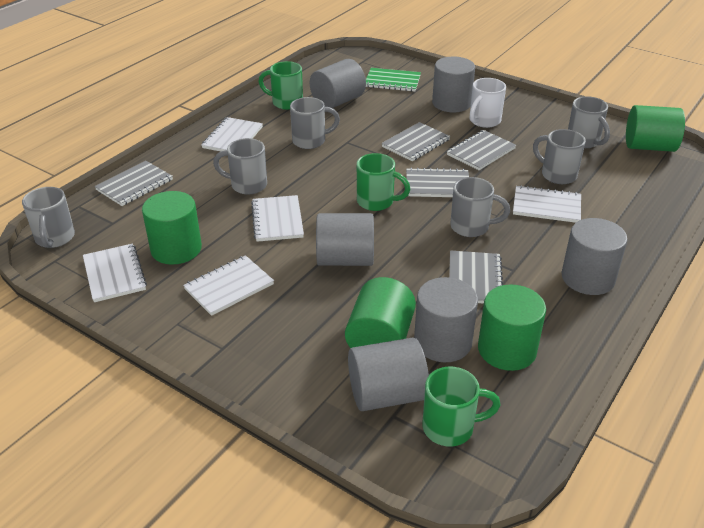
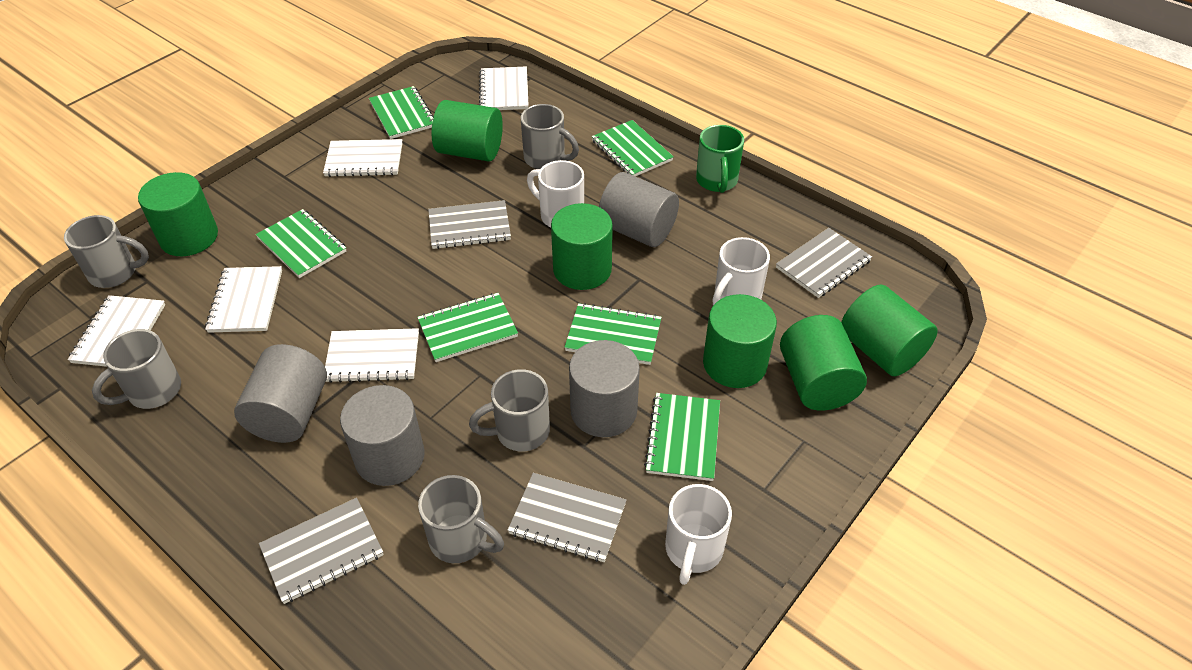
green cylinder: [142,191,202,265] [345,277,416,348] [478,285,546,371] [626,105,685,152] = 4 -> [138,172,218,256] [431,100,503,161] [551,203,613,290] [703,294,777,388] [780,315,867,411] [841,285,938,376] = 6
green mug: [258,61,303,110] [357,153,411,211] [422,367,500,447] = 3 -> [696,125,744,193] = 1
green notebook: [366,68,421,92] = 1 -> [256,209,346,278] [369,86,434,139] [417,293,518,362] [564,303,662,365] [592,120,674,176] [644,393,720,481] = 6
grey cylinder: [310,59,366,108] [316,213,374,266] [348,338,429,411] [414,277,478,362] [432,56,475,112] [562,218,628,295] = 6 -> [234,344,327,443] [340,385,425,486] [569,340,640,437] [599,172,679,247] = 4
grey mug: [22,187,75,248] [213,138,267,195] [290,97,340,149] [450,177,510,237] [533,129,586,184] [568,96,610,148] = 6 -> [64,215,149,288] [92,329,181,409] [418,475,504,563] [469,369,550,452] [521,104,579,169] = 5
grey notebook: [94,161,173,206] [381,122,450,161] [406,168,469,197] [447,130,516,170] [449,250,503,304] = 5 -> [259,498,384,604] [428,200,511,249] [507,473,627,562] [776,228,872,298] = 4
white mug: [470,78,506,128] = 1 -> [527,160,584,227] [665,484,732,585] [712,237,770,306] = 3

